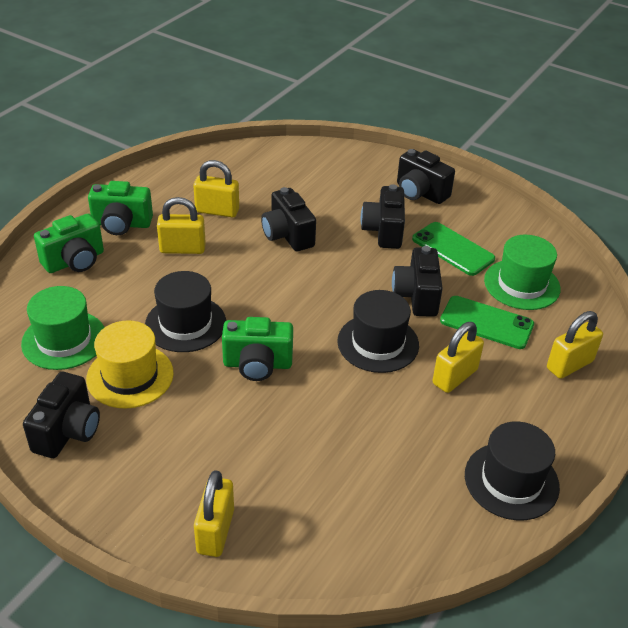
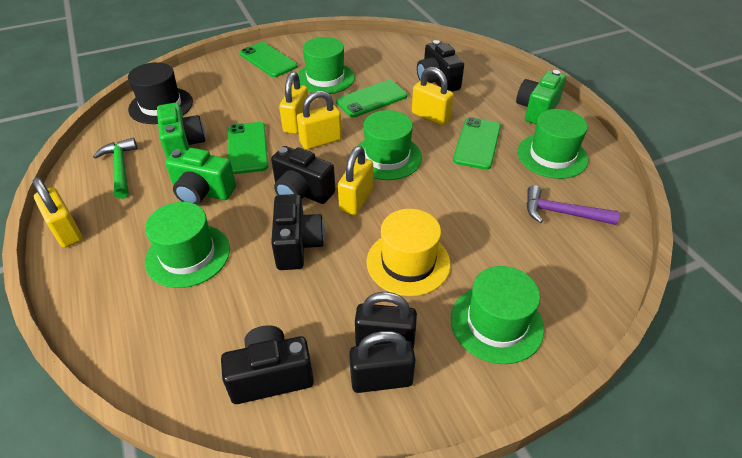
black camera: [23,372,100,458] [261,187,316,251] [361,184,405,249] [392,246,443,317] [397,149,455,204] = 5 -> [221,325,314,404] [271,146,336,204] [271,194,325,270] [417,40,464,92] = 4
black hat: [145,271,226,352] [337,290,419,373] [465,421,560,520] = 3 -> [128,62,193,124] = 1
black padlock: none = 0 -> [349,331,416,393] [355,292,417,349] = 2
green hammer: none = 0 -> [93,138,137,199] = 1
green hat: [21,286,105,370] [484,235,561,310] = 2 -> [145,202,230,288] [298,37,355,94] [357,110,422,180] [451,266,544,364] [517,109,588,179] = 5
green phone: [412,222,495,276] [440,296,534,349] = 2 -> [228,122,268,174] [240,42,298,77] [336,80,408,117] [453,117,501,170] = 4
purple hammer: none = 0 -> [526,185,620,225] = 1

